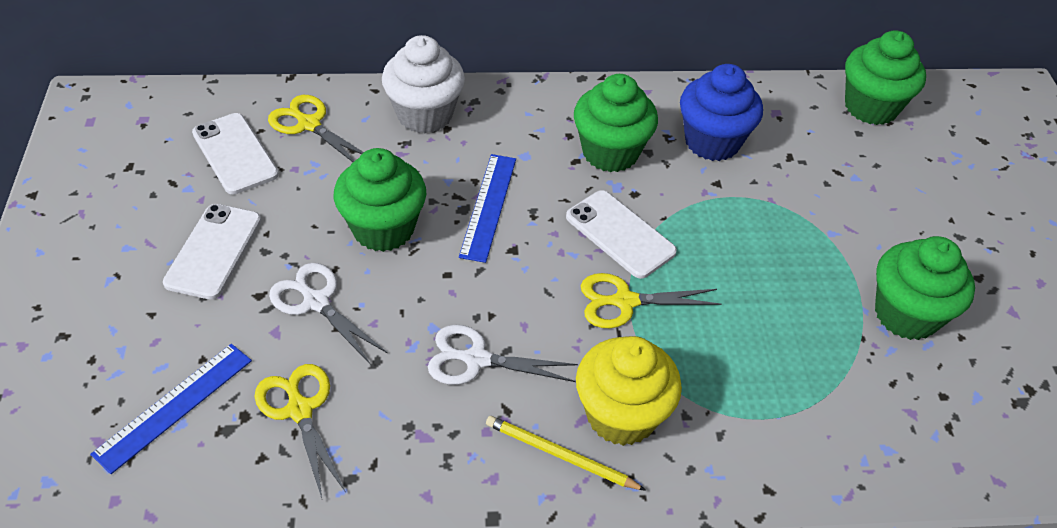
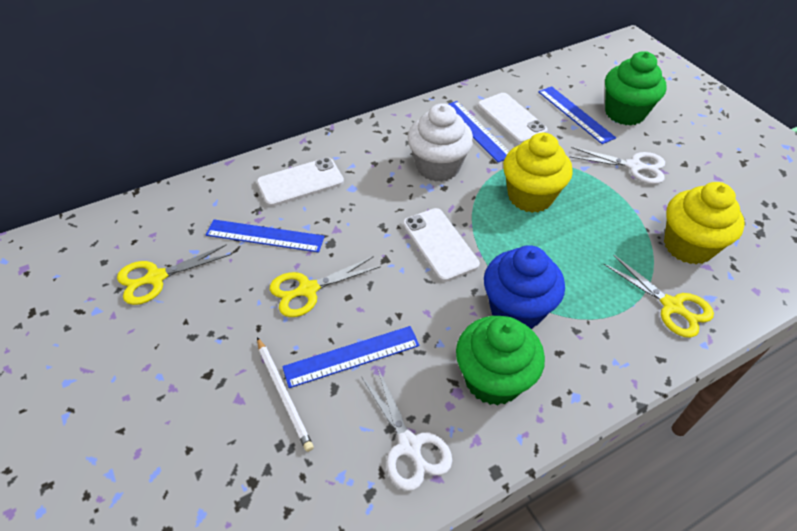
blue ruler: [90,344,252,474] [459,154,516,263] = 2 -> [206,219,325,253] [282,326,420,388] [448,101,509,163] [538,86,616,144] = 4
green cupcake: [334,148,426,252] [574,74,658,172] [845,31,926,125] [875,236,975,340] = 4 -> [456,316,545,406] [605,51,667,126] = 2
white pencil: none = 0 -> [257,337,314,452] = 1
yellow cupcake: [576,336,682,446] = 1 -> [503,133,573,213] [664,182,745,265] = 2
yellow pencil: [486,416,646,491] = 1 -> none = 0

